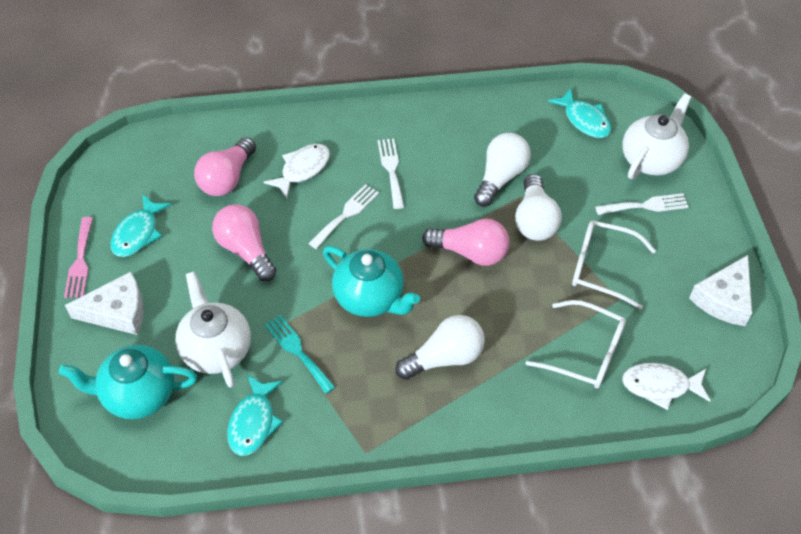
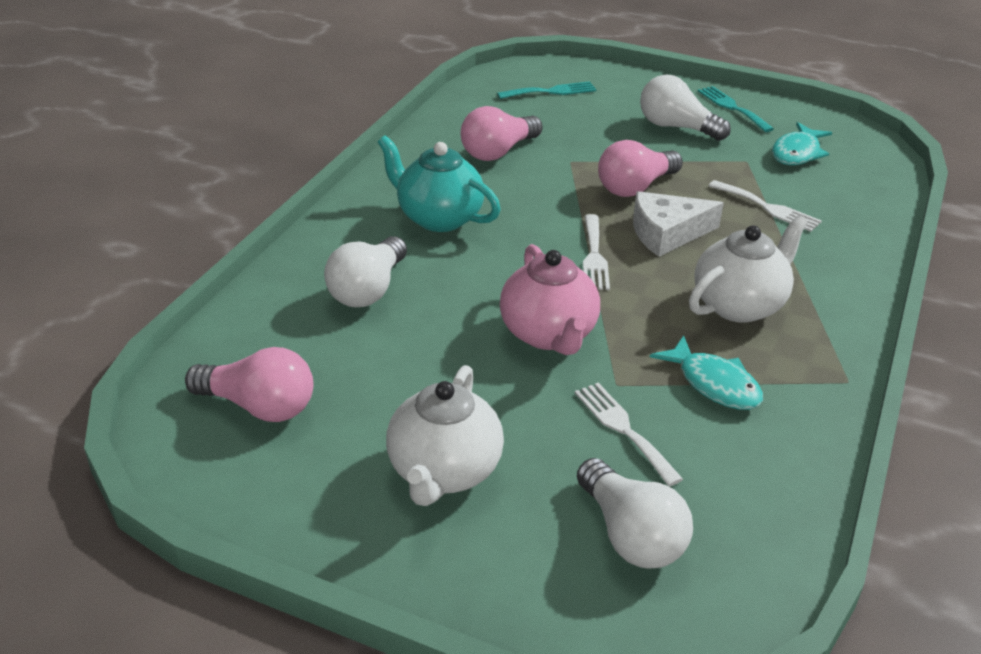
pink fork: [64,217,93,298] = 1 -> none = 0
pink teapot: none = 0 -> [500,244,600,355] = 1
turquoise fish: [111,194,172,257] [227,375,283,456] [548,88,612,138] = 3 -> [650,335,763,410] [772,122,832,165] = 2
turquoise fork: [264,315,335,394] = 1 -> [497,81,597,99] [698,86,774,132] = 2
turquoise teapot: [59,345,197,419] [323,246,420,317] = 2 -> [378,135,501,232] = 1
white cheese: [65,272,143,335] [689,255,752,326] = 2 -> [633,191,724,257] = 1
white fish: [264,144,330,199] [622,363,711,410] = 2 -> none = 0
white glasses: [525,300,626,389] [572,221,656,309] = 2 -> none = 0

